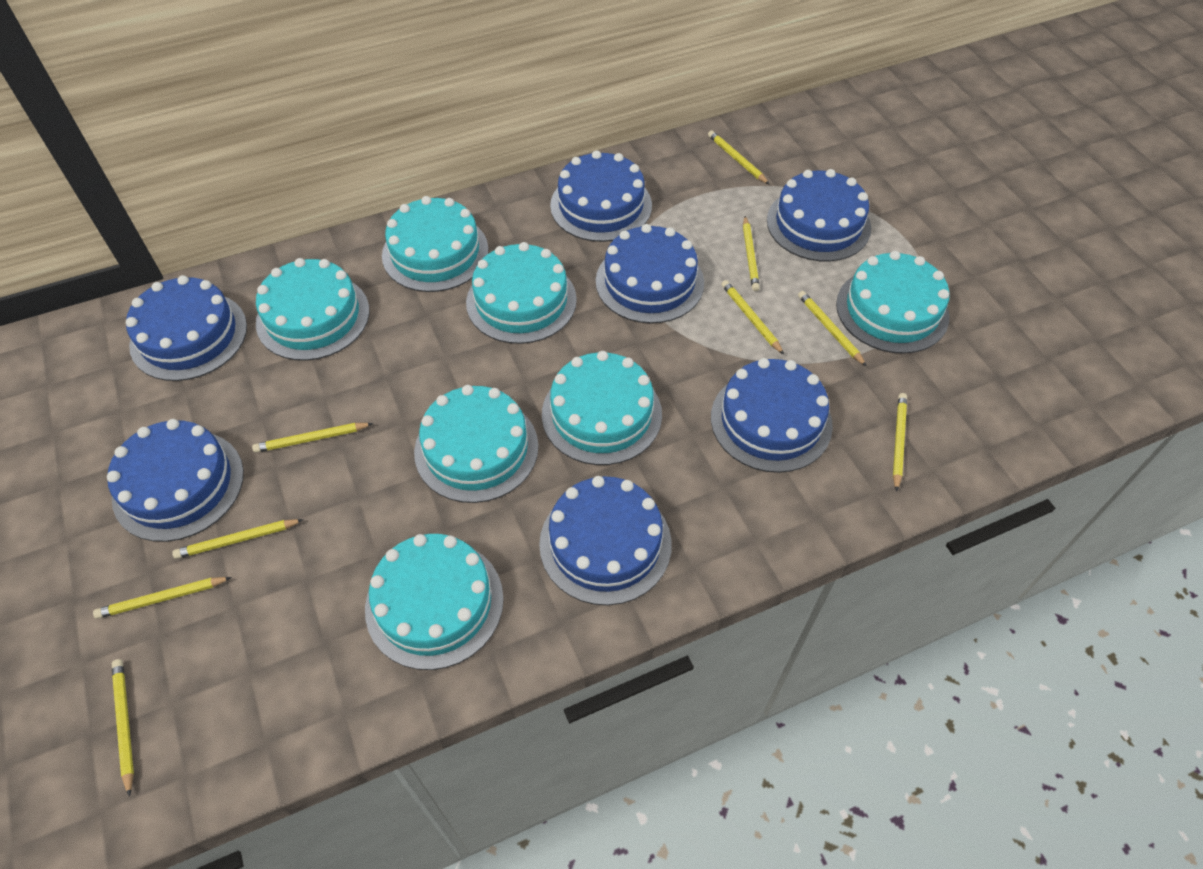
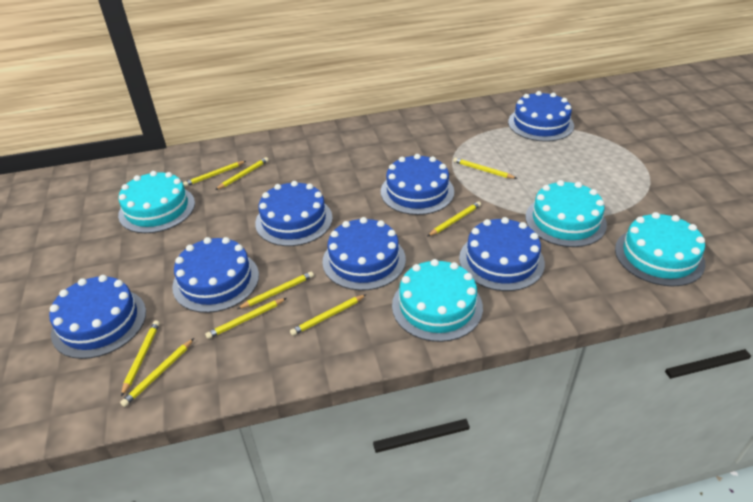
turquoise cake: [256,258,369,361] [365,534,504,670] [382,196,489,292] [414,385,538,503] [466,242,577,344] [542,351,662,465] [836,251,950,354] = 7 -> [118,171,195,233] [392,259,483,342] [525,180,607,247] [615,212,705,286] = 4

